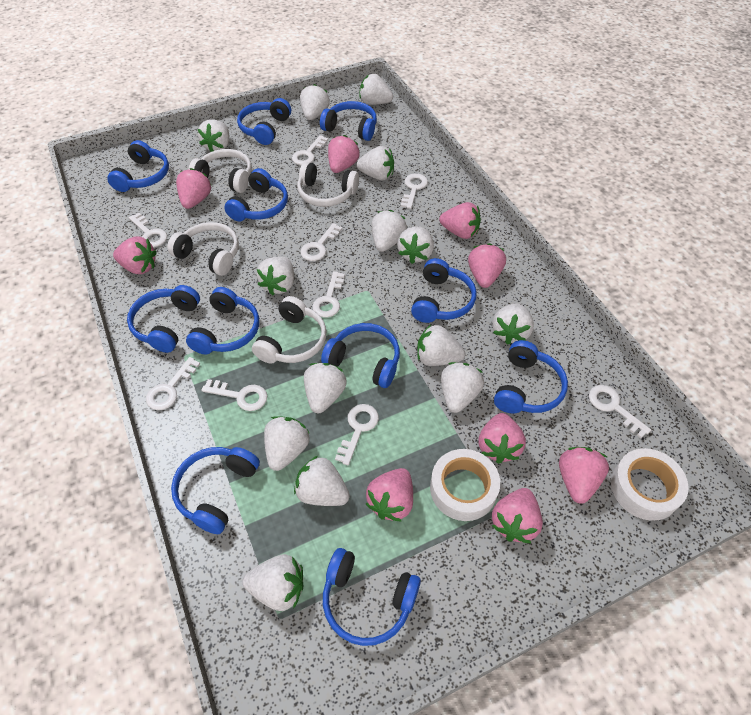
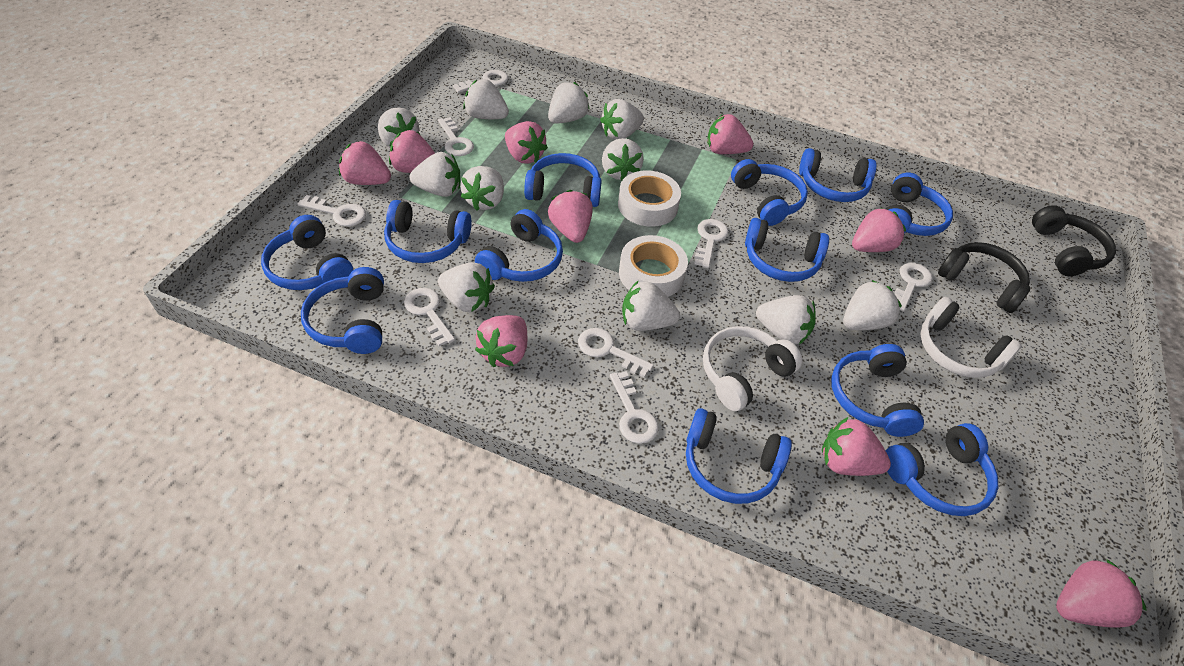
black headphones: none = 0 -> [938,242,1031,313] [1032,205,1116,276] = 2
blue headphones: [107,140,169,192] [127,285,200,353] [171,447,260,534] [186,287,259,354] [224,168,288,221] [237,98,291,145] [320,101,377,141] [321,323,400,388] [323,548,421,646] [411,258,476,323] [494,340,568,413] = 11 -> [261,215,353,290] [301,267,384,354] [384,200,472,263] [475,209,563,282] [524,153,602,207] [686,408,792,504] [731,159,808,226] [745,218,829,282] [799,148,876,202] [831,344,924,437] [885,423,998,516] [886,173,953,236] = 12
white headphones: [168,222,239,276] [188,149,252,193] [252,296,327,363] [297,162,359,207] = 4 -> [703,326,803,411] [920,297,1022,378] = 2
white key: [129,213,167,247] [146,357,200,410] [201,379,267,411] [292,135,328,165] [300,223,342,261] [312,271,345,317] [335,404,379,465] [401,173,428,209] [589,385,651,438] = 9 -> [298,195,366,227] [404,288,455,346] [438,117,474,156] [453,70,509,93] [578,328,654,377] [610,371,659,444] [694,219,729,268] [894,263,933,311] = 8
white strawberry: [198,119,229,152] [243,554,303,611] [256,257,294,296] [264,417,310,471] [294,456,350,506] [300,84,330,120] [304,363,347,413] [357,146,394,180] [359,74,393,105] [372,210,407,252] [397,226,434,264] [417,325,465,366] [441,362,484,413] [492,303,534,345] = 14 -> [378,107,420,147] [409,152,460,197] [438,262,495,312] [460,166,504,211] [463,79,509,119] [548,82,590,124] [600,99,644,140] [602,138,644,180] [622,281,680,331] [756,295,816,345] [843,280,902,330] = 11

